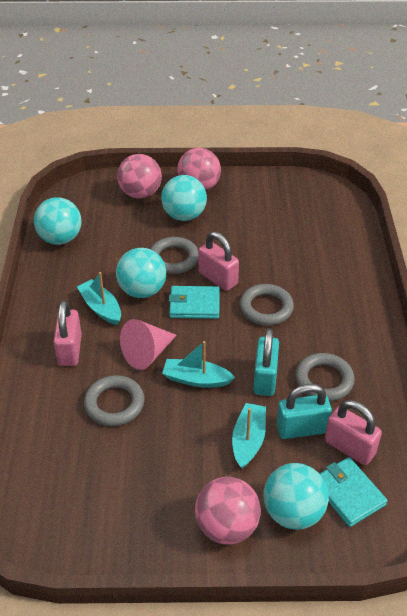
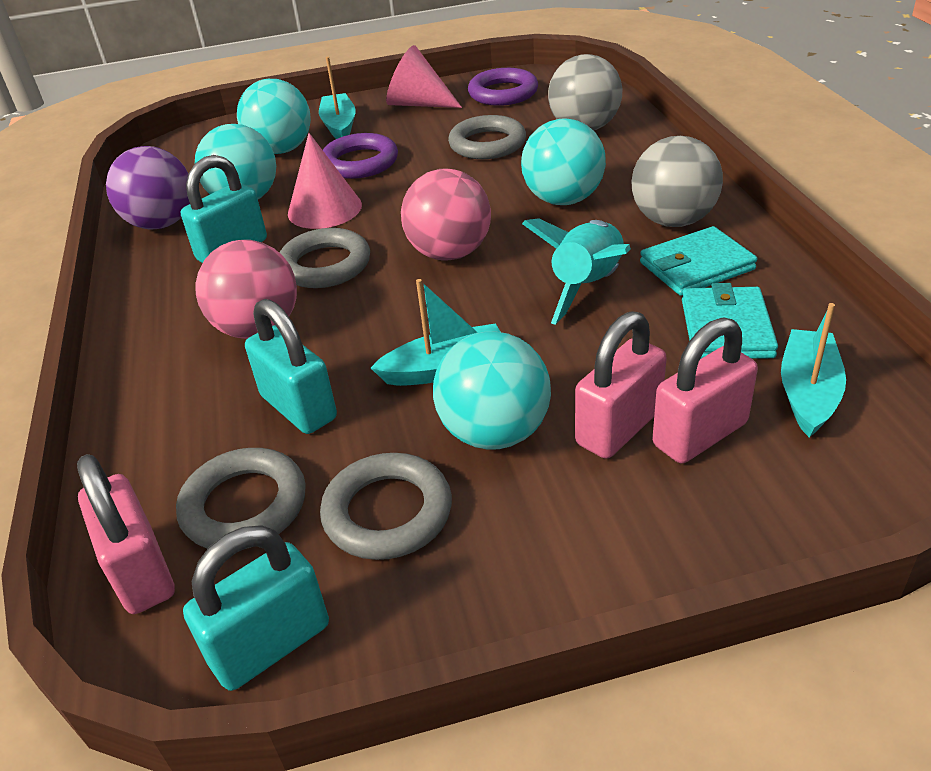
grey ball: none = 0 -> [548,54,622,131] [631,136,723,227] = 2
pink ball: [117,154,162,199] [177,148,221,191] [195,477,261,544] = 3 -> [196,240,297,339] [401,168,491,261] = 2
pink cone: [120,319,177,370] = 1 -> [288,133,362,229] [386,45,462,108] = 2
purple ball: none = 0 -> [106,146,190,229] = 1
purple ring: none = 0 -> [323,133,398,179] [468,68,538,106] = 2
turquoise padlock: [253,328,279,396] [276,384,332,439] = 2 -> [181,155,267,263] [183,525,329,691] [245,299,337,434] = 3
turquoise rocket: none = 0 -> [522,218,631,325] = 1

